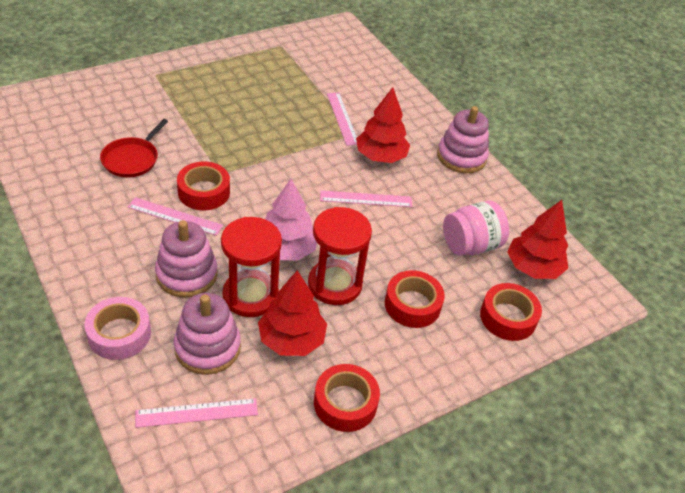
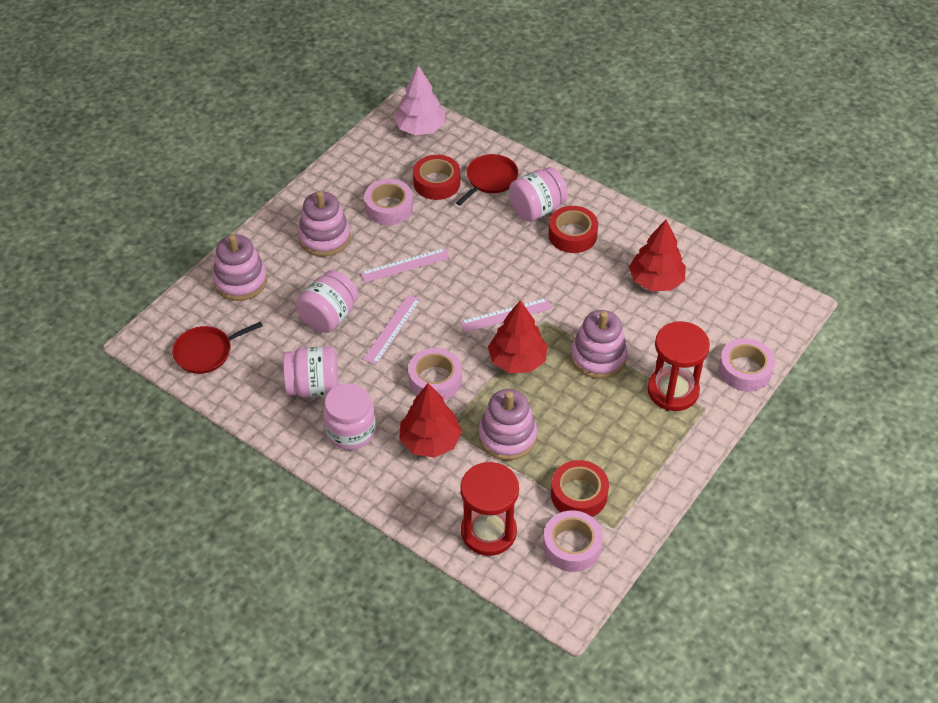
pink jar: [443,200,509,256] = 1 -> [283,346,339,397] [296,270,358,333] [323,383,376,450] [509,167,568,222] = 4
pink ruler: [128,197,223,236] [135,398,258,428] [320,190,412,207] [327,92,357,146] = 4 -> [360,248,450,283] [363,295,421,365] [460,298,552,332] = 3
pink stacking toy: [155,220,218,298] [174,293,241,375] [437,106,489,173] = 3 -> [212,234,267,301] [298,191,351,256] [478,389,537,460] [571,310,628,379] = 4
pink tape: [85,297,151,360] = 1 -> [364,179,413,225] [408,348,462,400] [543,510,603,572] [719,338,775,392] = 4
red pan: [100,119,168,177] = 1 -> [172,322,263,374] [456,154,519,206] = 2
red tape: [177,162,230,210] [314,364,380,432] [385,270,445,328] [480,283,542,341] = 4 -> [413,155,460,200] [548,206,598,253] [551,460,609,517] = 3

